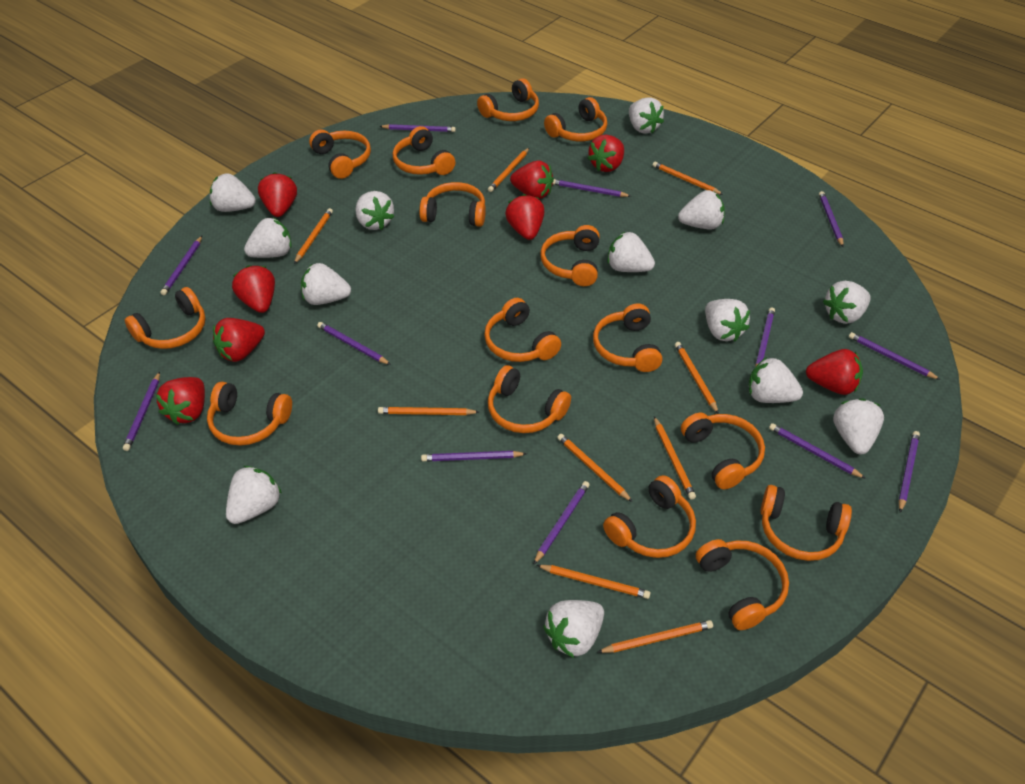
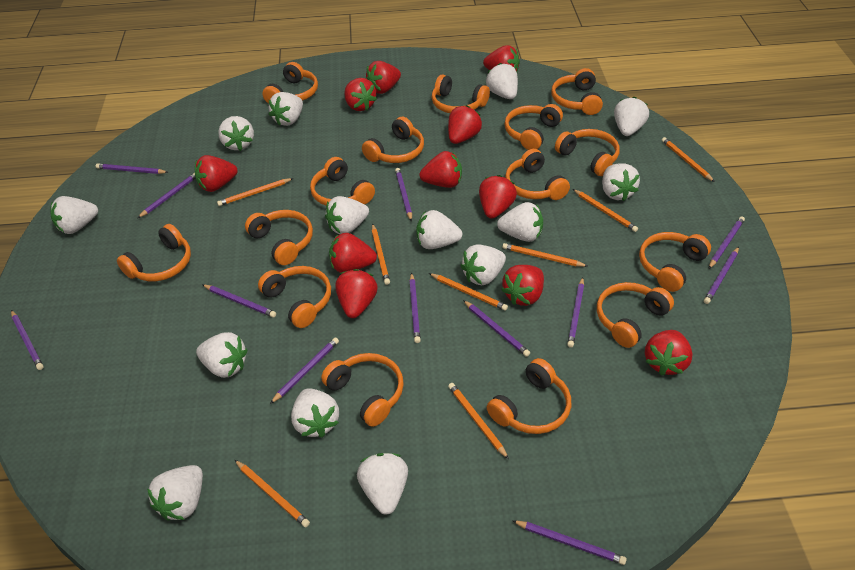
orange pencil: [294,208,333,264] [378,407,479,415] [488,148,529,192] [537,565,651,599] [557,434,633,502] [598,620,713,653] [653,162,723,195] [654,417,696,500] [675,342,719,414] = 9 -> [217,178,293,206] [235,460,310,527] [372,224,390,285] [429,273,508,311] [448,383,509,459] [502,243,587,267] [573,189,638,232] [662,137,715,182] = 8
red strawberry: [156,377,205,425] [213,318,265,362] [232,265,275,313] [258,172,297,217] [505,194,544,240] [510,160,554,199] [588,135,624,172] [806,349,863,395] = 8 -> [195,155,238,192] [329,233,377,273] [335,269,378,318] [344,78,377,111] [366,61,401,94] [419,151,462,188] [448,105,482,144] [479,175,517,219] [483,45,520,72] [501,265,544,306] [645,330,693,376] = 11
white strawberry: [210,173,256,212] [226,466,282,524] [244,218,291,258] [301,263,351,305] [355,191,394,230] [543,600,604,658] [607,231,655,272] [629,97,664,134] [678,190,725,229] [705,299,750,341] [748,357,803,403] [823,281,871,324] [833,399,884,455] = 13 -> [50,196,98,234] [147,465,203,521] [196,332,248,378] [218,116,254,151] [269,92,303,126] [291,388,339,438] [325,196,369,234] [357,453,408,515] [416,210,462,249] [460,244,506,285] [486,63,518,99] [497,202,543,242] [602,163,640,201] [614,97,649,136] = 14

